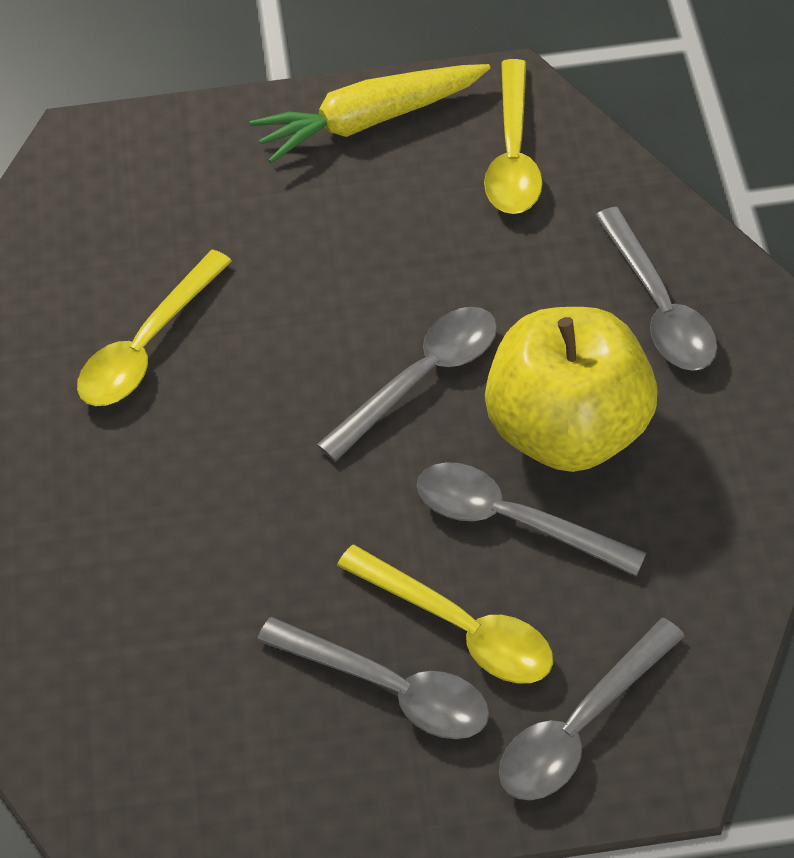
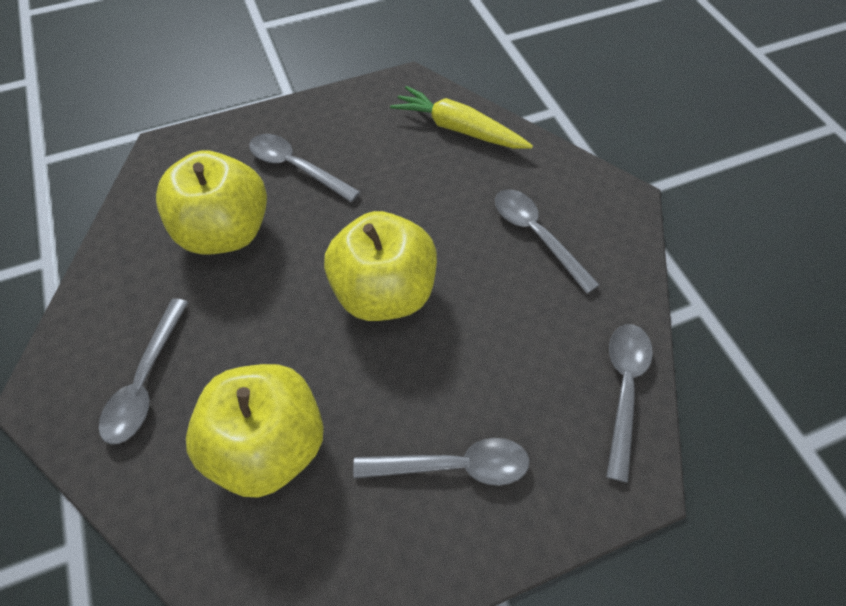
yellow apple: [485,307,658,472] = 1 -> [156,150,267,255] [186,364,324,498] [324,211,437,321] = 3
yellow spoon: [77,249,232,406] [337,545,553,684] [484,59,543,214] = 3 -> none = 0

